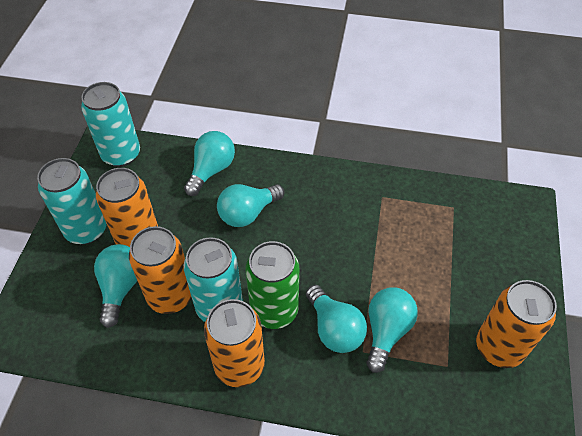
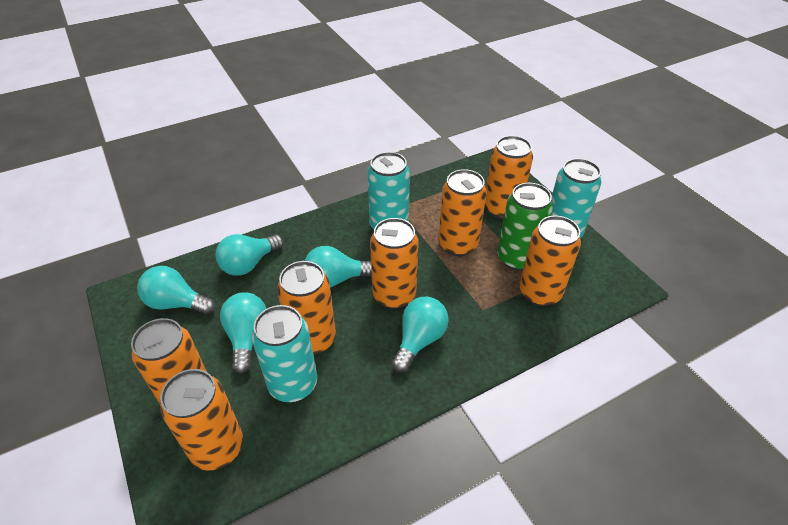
orange can: [96,168,158,247] [129,226,192,314] [204,299,265,387] [476,280,557,368] = 4 -> [131,318,207,404] [160,369,243,471] [277,261,336,355] [370,218,419,309] [438,169,487,256] [485,136,533,219] [519,216,581,306] = 7

